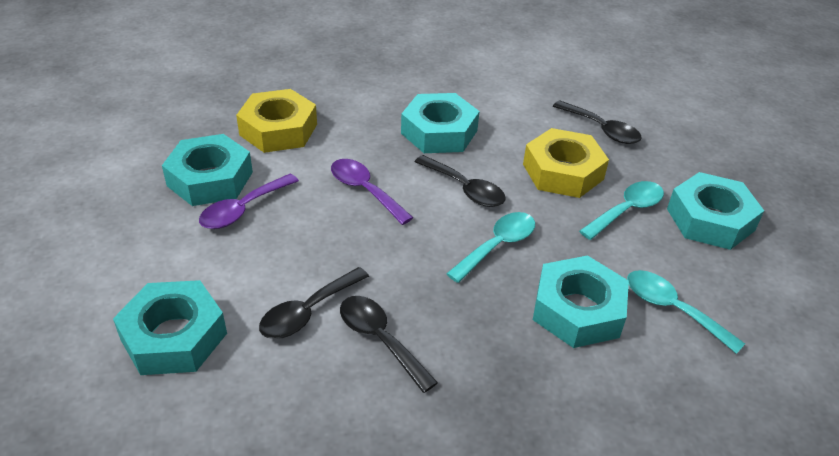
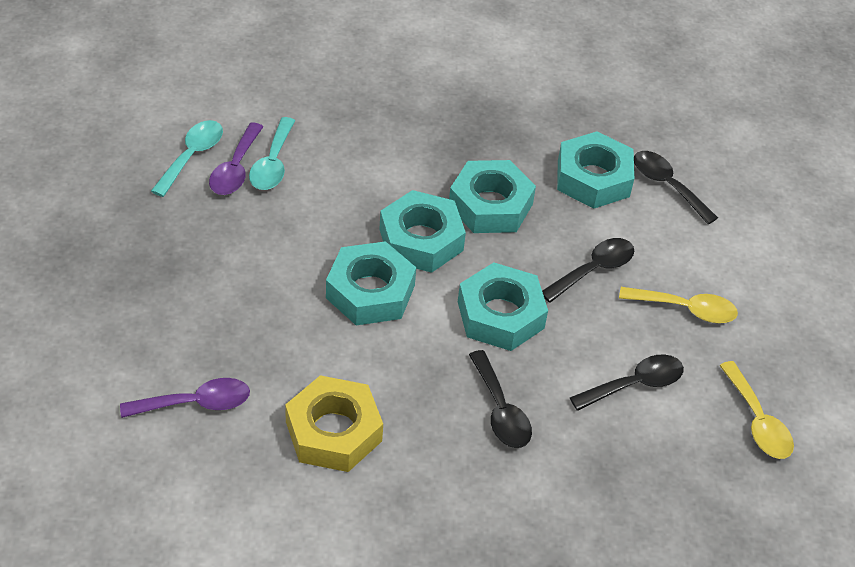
turquoise spoon: [446,212,535,283] [579,181,664,240] [627,270,745,354] = 3 -> [151,120,223,197] [249,117,295,190] = 2
yellow nut: [236,89,317,153] [523,128,609,198] = 2 -> [285,375,383,472] = 1
yellow spoon: none = 0 -> [619,287,738,323] [719,361,794,459] = 2

